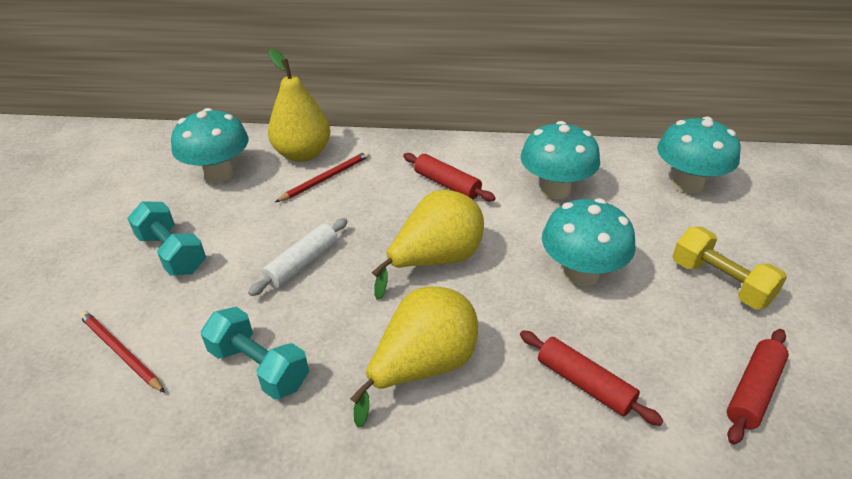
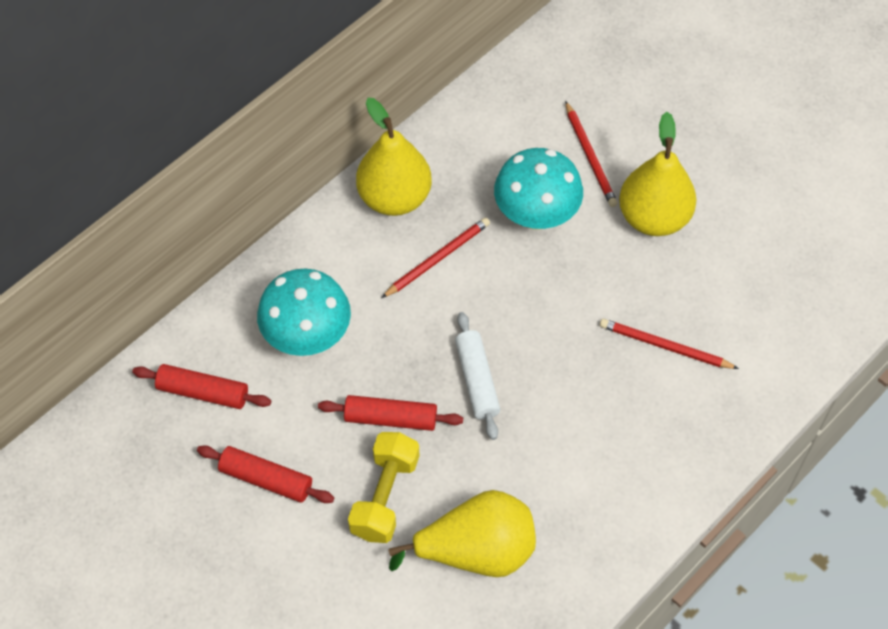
red pencil: [79,311,165,393] [275,151,370,202] = 2 -> [381,217,490,298] [565,101,618,207] [600,319,739,369] = 3
turquoise dumbbell: [127,201,206,276] [201,307,309,400] = 2 -> none = 0
turquoise mushroom: [171,108,249,183] [521,121,600,199] [542,198,636,286] [657,117,741,194] = 4 -> [257,268,351,356] [494,148,583,230] = 2

